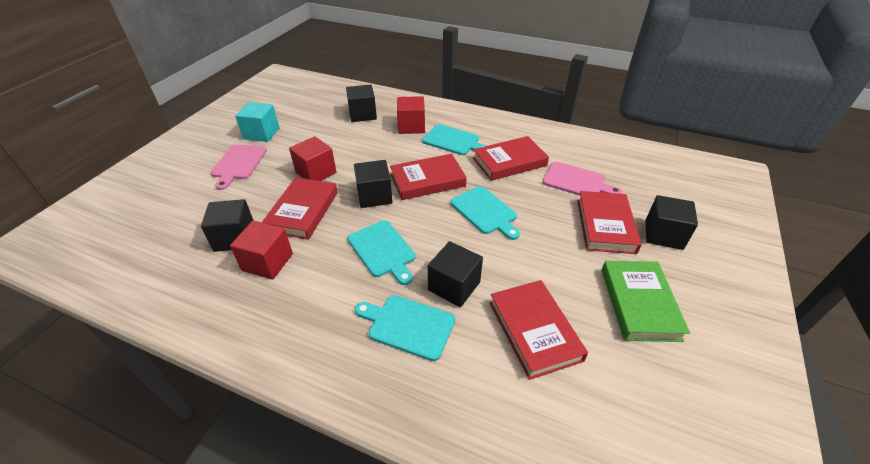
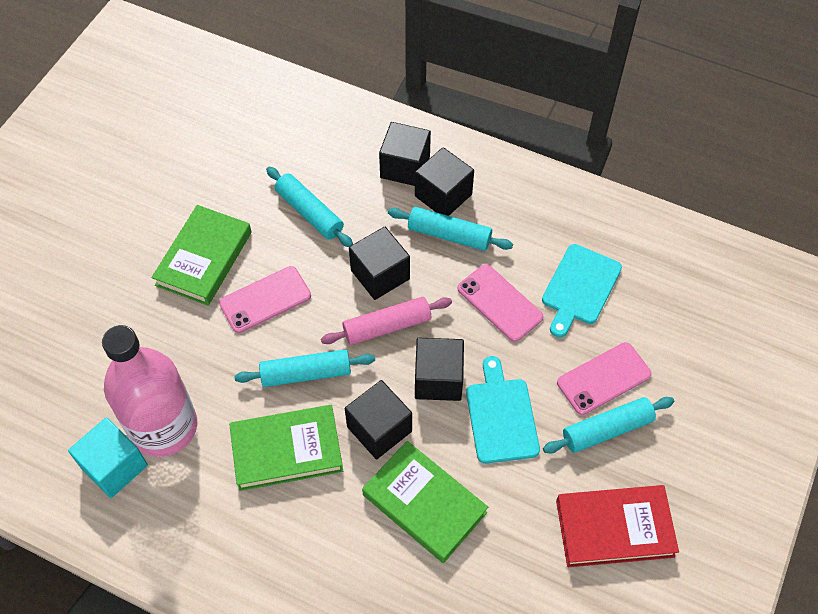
green book: [601,261,690,342] = 1 -> [152,205,252,306] [229,405,343,491] [362,441,488,563] = 3
pink bottle: none = 0 -> [102,325,197,457] = 1
pink cutting board: [211,144,267,190] [543,162,622,196] = 2 -> none = 0
pink phone: none = 0 -> [219,266,311,333] [457,264,544,342] [557,342,652,415] = 3
pink rolling pin: none = 0 -> [321,297,452,345] = 1
red book: [262,177,338,240] [390,154,467,200] [473,136,549,181] [490,280,588,380] [577,191,642,254] = 5 -> [556,485,679,567] = 1
red cube: [230,221,293,280] [289,136,336,181] [397,96,425,134] = 3 -> none = 0
turquoise cutting board: [348,221,416,285] [355,295,455,361] [422,124,487,155] [450,186,520,240] = 4 -> [466,356,540,464] [542,244,622,338] = 2
turquoise rolling pin: none = 0 -> [234,349,375,387] [266,167,353,247] [388,207,513,251] [543,397,674,453] = 4

